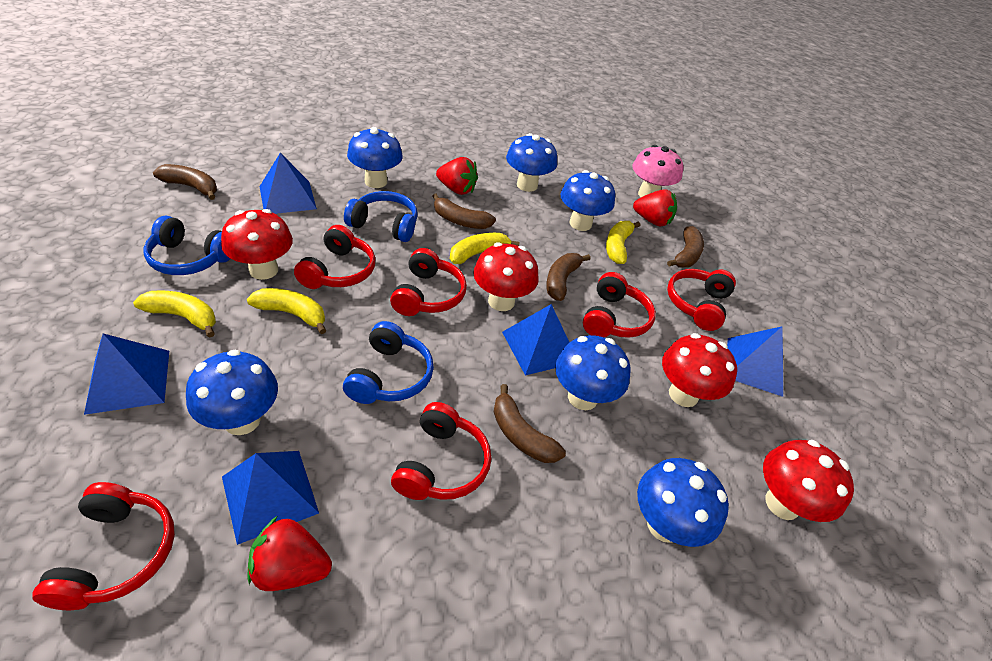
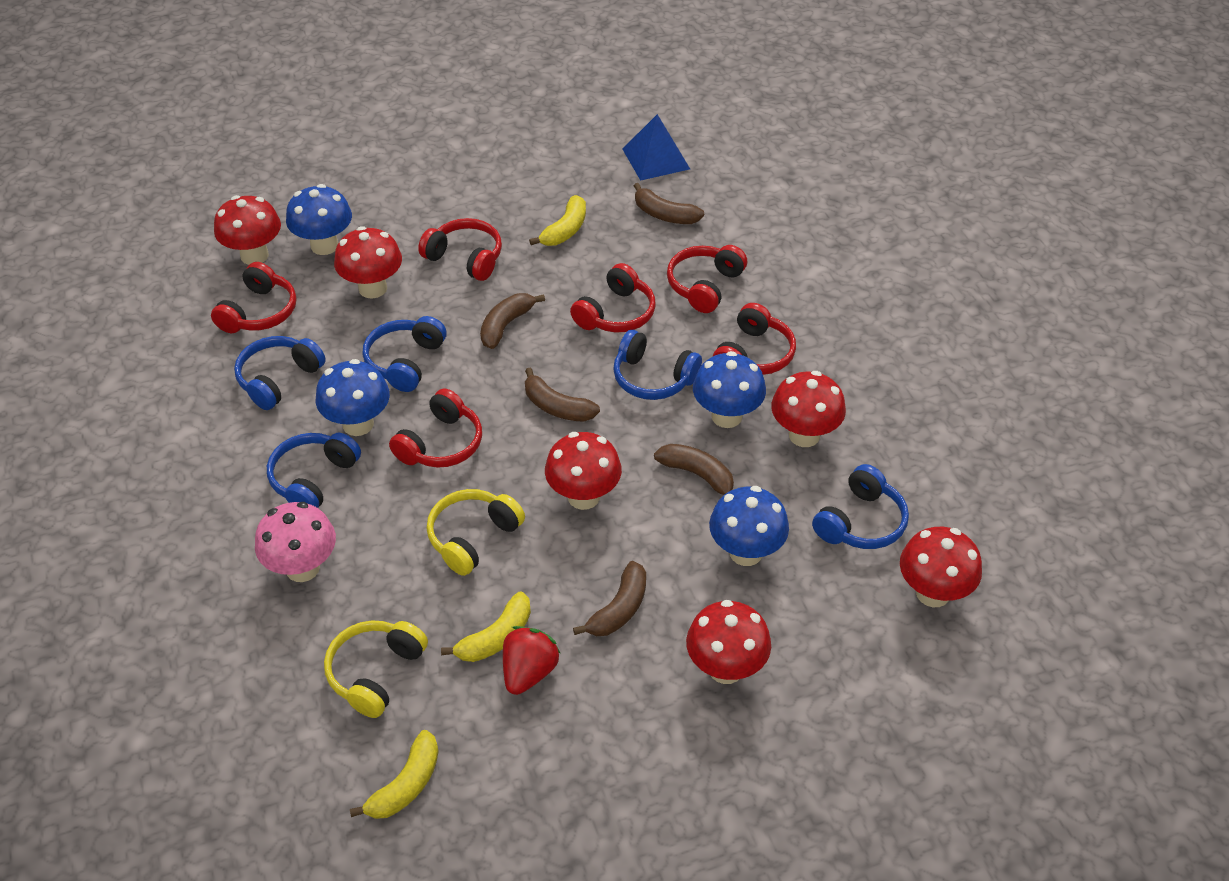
blue headphones: [143,216,230,275] [343,321,434,404] [344,191,417,242] = 3 -> [234,336,326,410] [267,433,361,508] [363,316,447,392] [613,330,702,400] [812,464,909,549] = 5
blue mushroom: [186,350,278,435] [347,127,403,188] [506,133,557,192] [555,335,630,410] [561,170,615,231] [637,458,729,547] = 6 -> [286,184,352,255] [316,359,390,436] [693,351,766,428] [709,486,789,566] = 4
blue pyramid: [84,334,169,415] [222,451,319,545] [259,153,317,214] [502,304,570,375] [727,326,783,397] = 5 -> [623,114,690,181] = 1
red mushroom: [221,209,293,280] [473,242,538,311] [662,333,737,407] [763,440,854,522] = 4 -> [214,195,281,265] [334,226,402,298] [545,432,622,510] [686,600,771,684] [771,371,846,447] [900,527,982,607] = 6
red strawberry: [247,516,332,591] [436,157,478,195] [633,189,677,226] = 3 -> [503,626,560,695] = 1
yellow banana: [133,290,216,338] [247,288,326,334] [450,233,520,264] [606,221,640,264] = 4 -> [350,730,439,819] [441,592,531,662] [529,195,586,246] = 3
yellow headphones: none = 0 -> [324,620,428,718] [427,489,525,576] = 2

